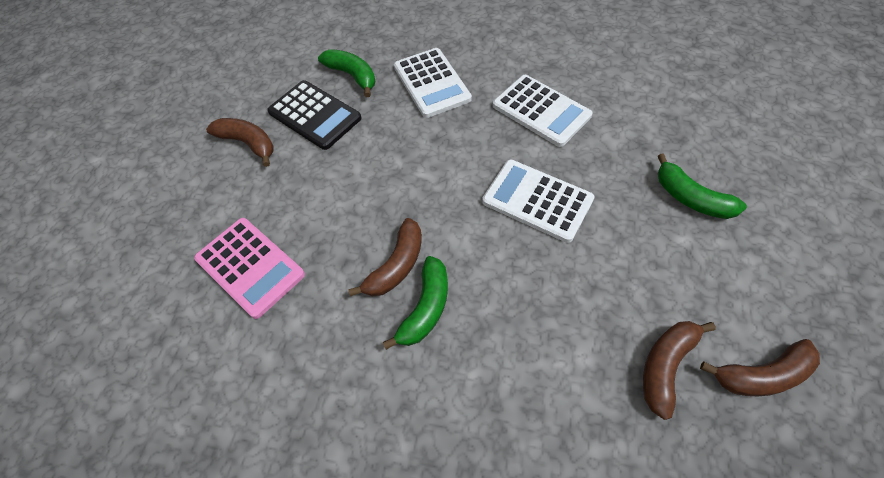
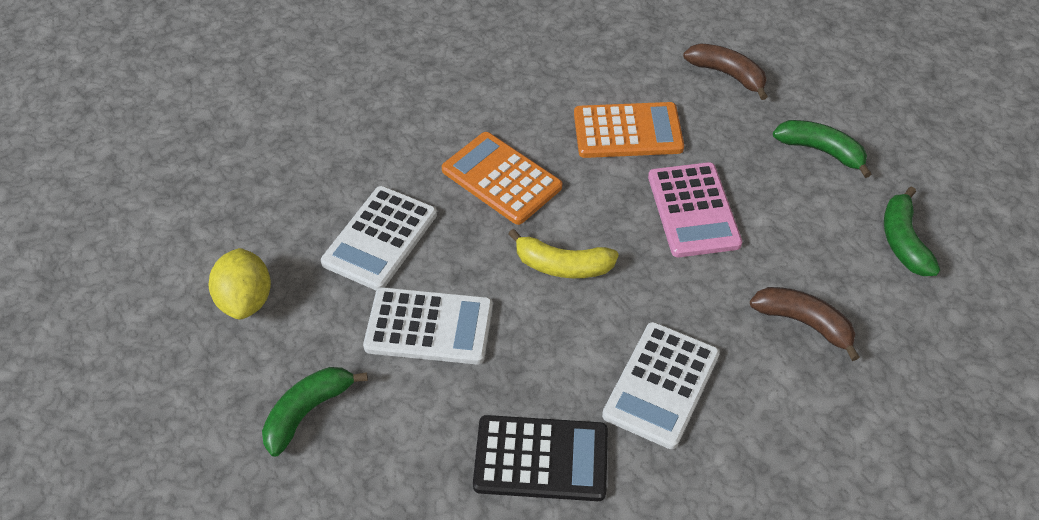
brown banana: [206,118,274,167] [348,218,422,297] [643,321,716,420] [700,339,820,396] = 4 -> [683,43,768,100] [750,287,860,361] = 2
orange calculator: none = 0 -> [442,132,562,225] [574,102,684,158] = 2
yellow banana: none = 0 -> [509,229,619,278] = 1
yellow lemon: none = 0 -> [208,248,271,320] = 1

